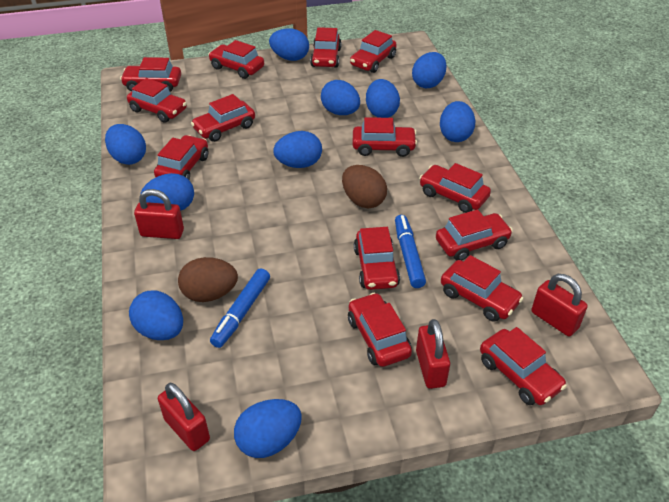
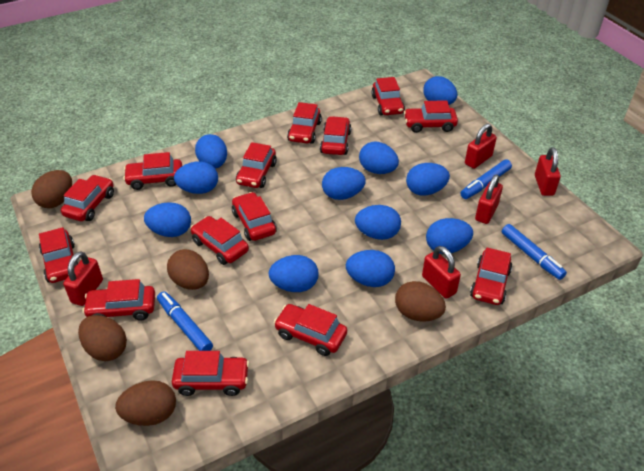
blue egg: [105,124,146,165] [129,290,183,340] [141,173,194,211] [234,399,302,458] [269,28,309,61] [273,131,322,168] [321,80,360,115] [366,79,400,118] [412,52,447,88] [440,101,475,142] = 10 -> [144,202,191,237] [174,161,218,194] [195,134,227,168] [268,255,319,292] [322,167,366,200] [346,250,395,287] [355,205,401,240] [359,142,399,174] [406,163,450,196] [423,76,457,105] [426,218,473,254] = 11
blue marker: [210,268,270,348] [395,215,426,288] = 2 -> [157,291,213,351] [460,159,512,199] [502,224,567,280] = 3
brown egg: [178,257,238,302] [342,165,387,208] = 2 -> [31,170,72,208] [78,315,127,361] [115,380,176,426] [167,249,209,290] [395,281,446,321] = 5
red padlock: [134,189,184,239] [158,383,210,451] [416,319,450,389] [531,274,588,337] = 4 -> [63,251,103,306] [422,246,461,299] [465,123,497,169] [475,174,503,224] [535,147,561,196] = 5

